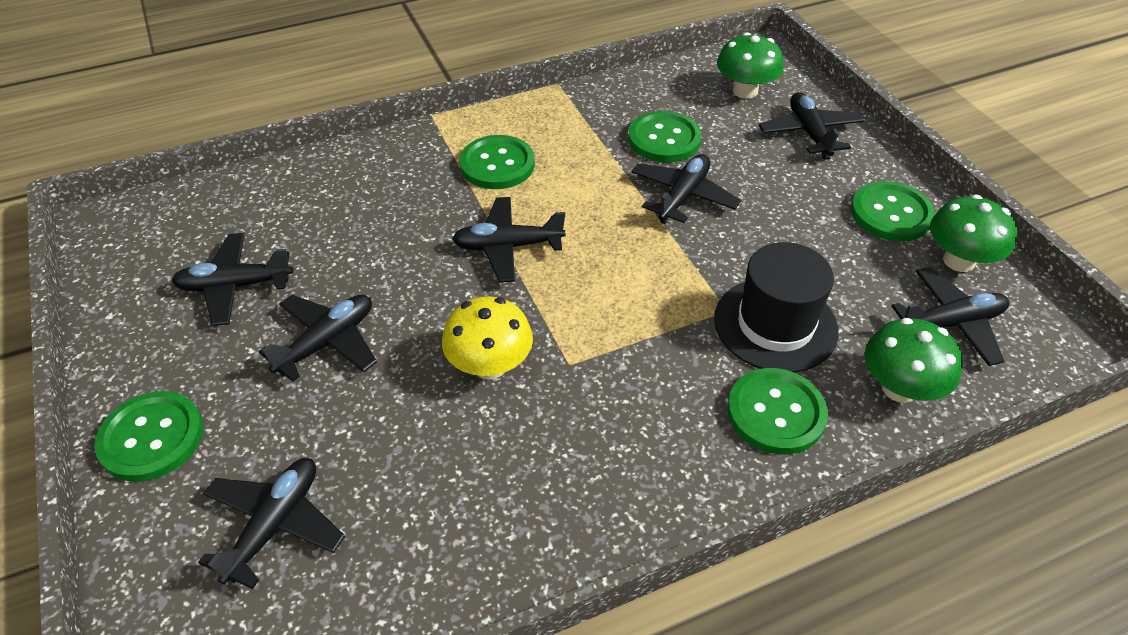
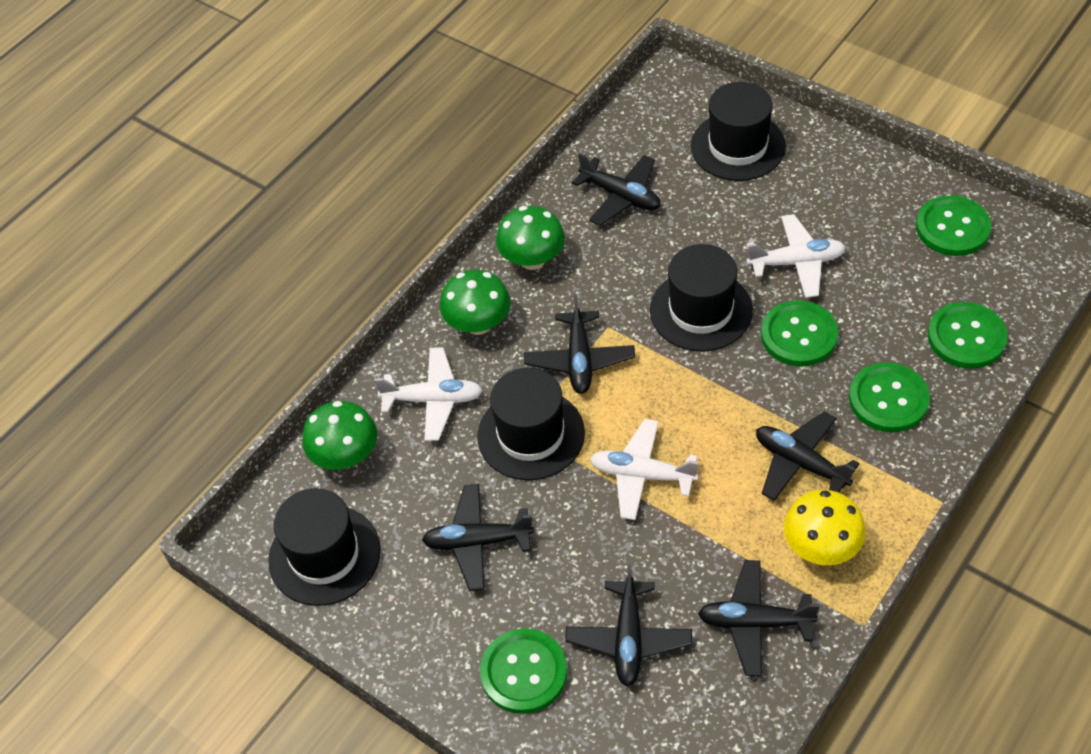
black hat: [714,242,839,373] = 1 -> [268,488,381,606] [477,368,585,481] [650,244,753,351] [691,82,786,181] = 4
black plane: [172,233,293,326] [198,458,345,589] [259,295,377,382] [452,197,565,282] [631,154,741,224] [759,92,864,160] [892,267,1009,366] = 7 -> [422,484,534,591] [524,295,635,394] [565,565,692,687] [572,153,661,226] [698,560,820,676] [756,412,860,501] = 6
white plane: none = 0 -> [374,347,483,441] [590,419,699,520] [746,214,846,298] = 3

